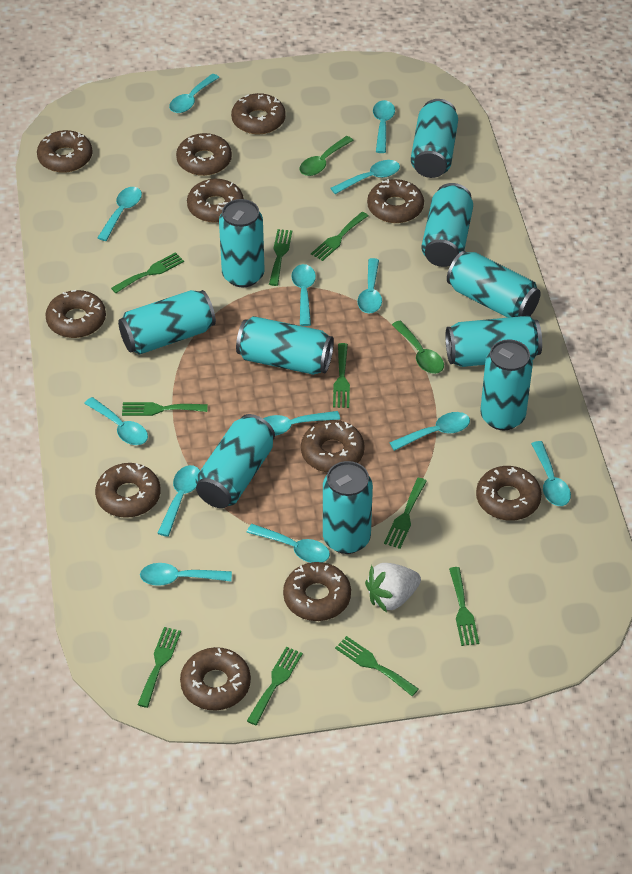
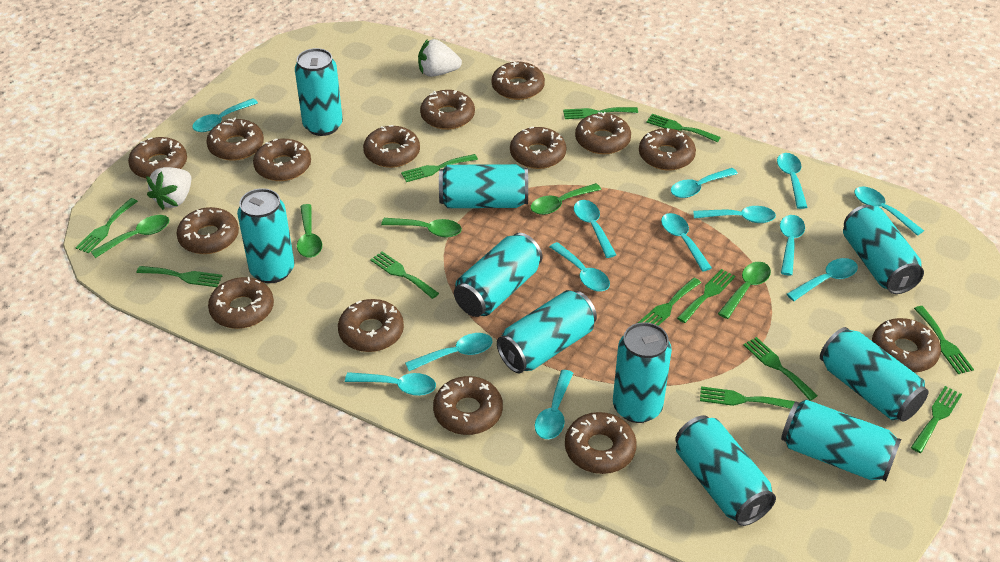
brown donut: [37,130,93,173] [45,290,106,338] [95,463,161,518] [176,133,232,176] [180,647,251,710] [187,179,244,223] [231,93,286,135] [283,562,351,621] [301,420,365,473] [367,179,424,223] [476,466,542,521] = 11 -> [128,137,187,179] [176,207,239,254] [206,118,264,161] [208,277,274,329] [253,139,311,181] [338,299,404,352] [363,125,420,168] [420,90,475,130] [433,376,503,435] [492,61,545,100] [510,126,566,169] [565,412,637,474] [575,112,631,154] [639,128,696,170] [872,318,941,373] = 15
green fork: [111,252,184,293] [122,402,208,416] [137,627,181,708] [247,647,303,725] [269,229,292,286] [311,212,369,261] [333,343,350,408] [335,636,419,696] [384,478,427,549] [449,567,479,646] = 10 -> [75,198,138,253] [136,266,222,287] [370,251,439,299] [401,154,478,182] [563,107,638,119] [638,278,701,326] [646,114,721,143] [677,269,735,323] [700,386,795,409] [743,337,818,401] [911,386,962,453] [914,306,974,374] = 12
green spoon: [299,136,354,176] [392,321,444,374] = 2 -> [91,215,169,258] [297,204,322,258] [381,218,462,238] [530,183,601,215] [718,262,771,319] = 5
white strawberry: [365,563,421,612] = 1 -> [146,167,191,210] [418,39,462,77] = 2

